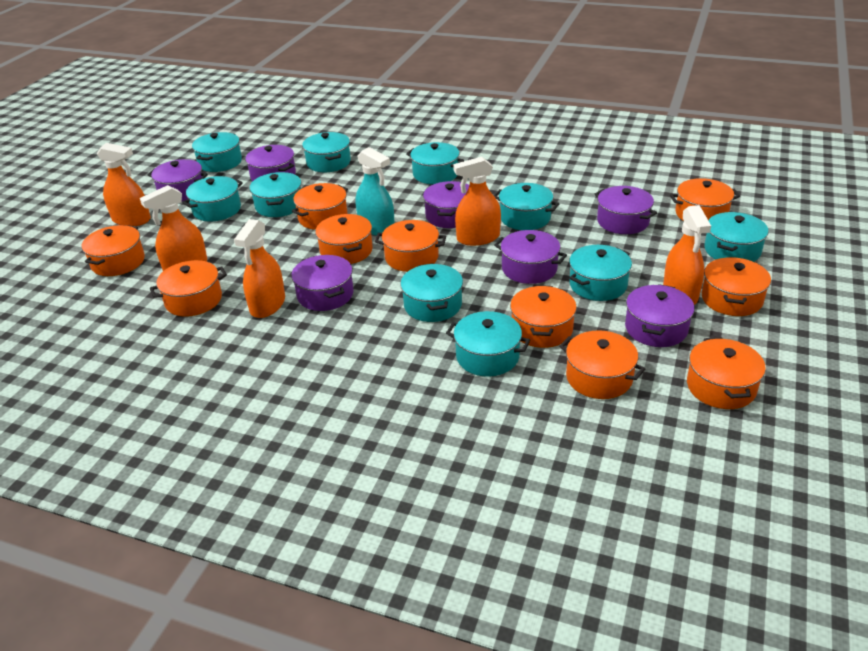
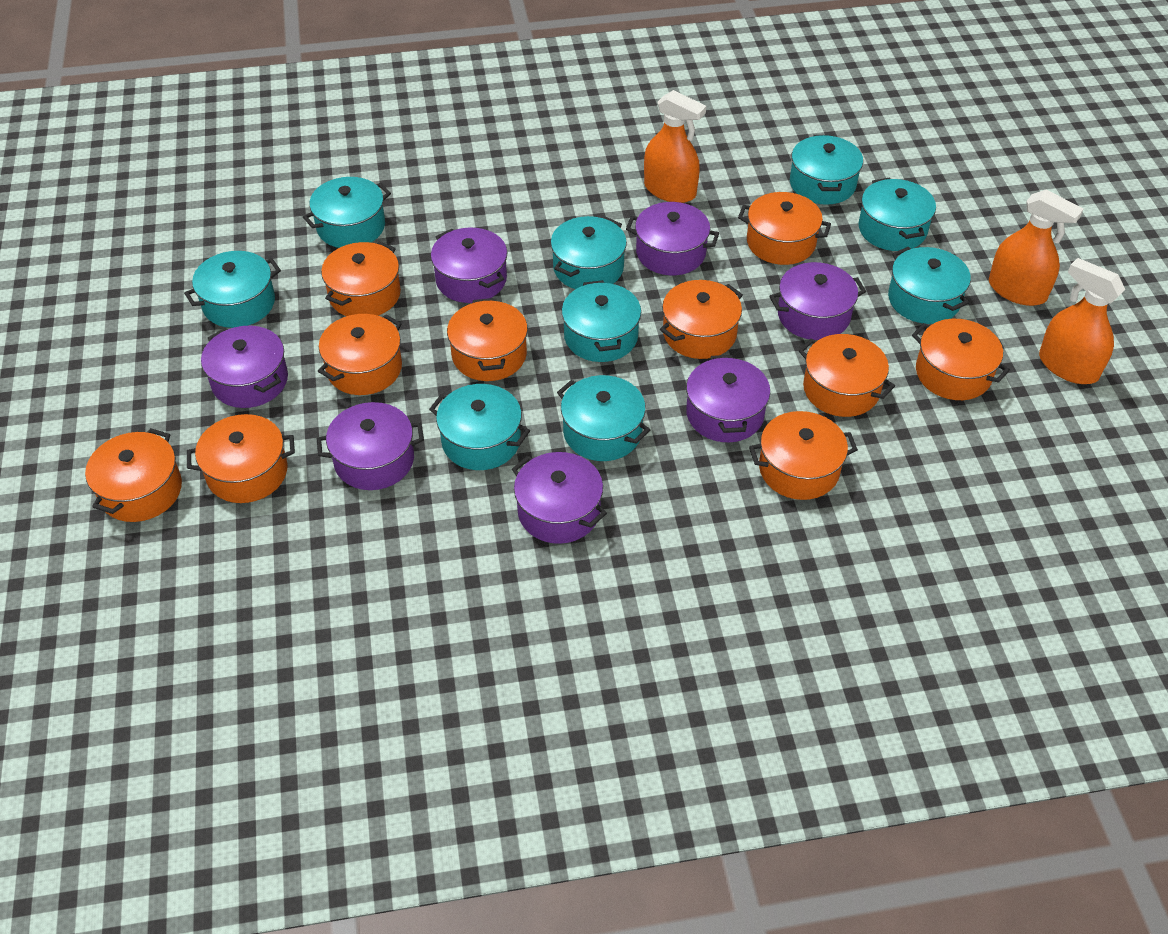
orange spray bottle: [97,143,151,226] [140,185,207,271] [234,219,285,318] [453,157,501,246] [663,205,711,305] = 5 -> [644,90,706,203] [989,189,1083,306] [1039,258,1125,384] = 3
turquoise pot: [182,176,243,221] [192,132,242,172] [250,172,302,217] [302,132,351,172] [400,263,463,322] [406,142,464,184] [446,311,530,377] [494,183,559,230] [569,245,632,301] [704,212,768,262] = 10 -> [184,251,281,328] [303,177,391,248] [429,384,530,470] [551,216,627,289] [557,375,650,461] [562,280,641,362] [790,135,863,205] [858,177,936,251] [888,247,971,324] = 9
turquoise spray bottle: [356,147,394,236] = 1 -> none = 0

